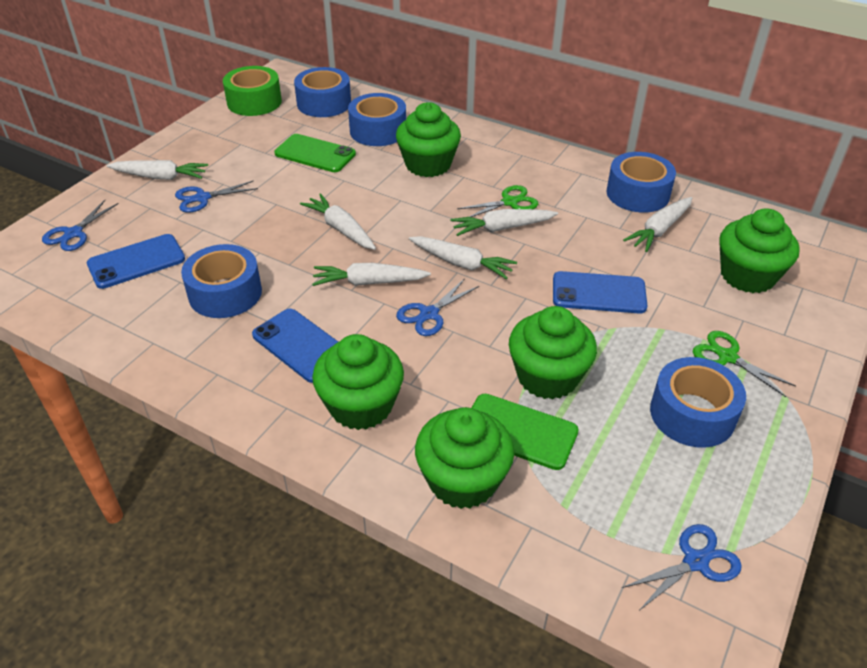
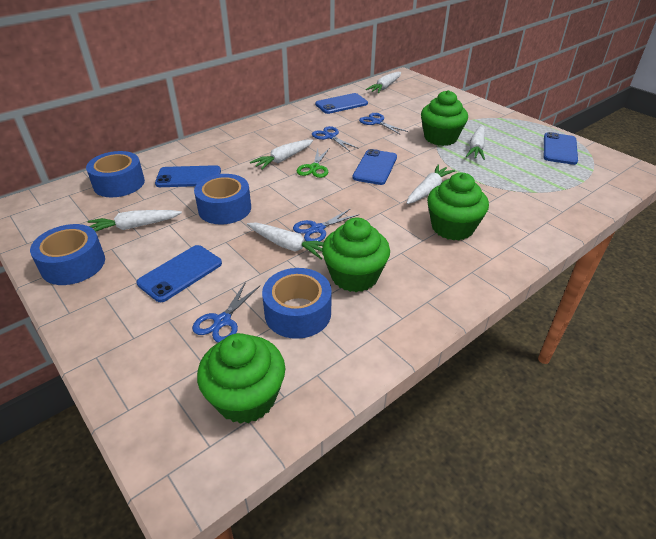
blue phone: [87,234,185,289] [252,309,338,383] [553,271,647,314] = 3 -> [137,245,222,302] [155,165,221,187] [315,93,368,114] [353,149,397,185] [544,132,578,165] = 5
blue tape: [181,244,262,318] [294,67,351,117] [348,93,406,146] [607,152,676,213] [650,357,746,448] = 5 -> [30,224,105,285] [86,151,145,197] [194,174,251,225] [262,268,332,339] = 4
green cupcake: [312,334,404,430] [396,102,461,177] [415,407,514,509] [509,306,597,400] [719,208,800,293] = 5 -> [197,333,285,424] [322,218,390,292] [421,90,468,146] [427,173,489,240] = 4
green phone: [274,134,356,172] [472,394,579,470] = 2 -> none = 0
green scissors: [457,185,538,217] [693,331,796,397] = 2 -> [297,149,329,178] = 1
green tape: [223,66,282,116] = 1 -> none = 0

